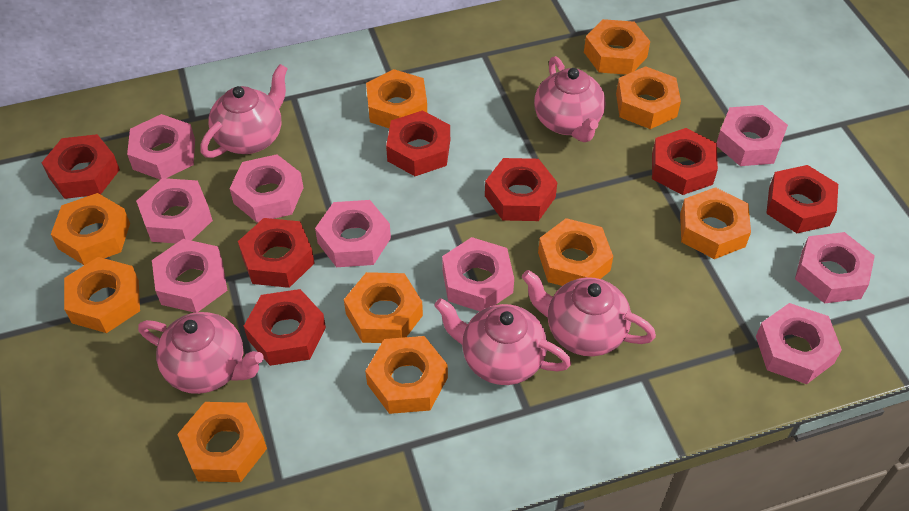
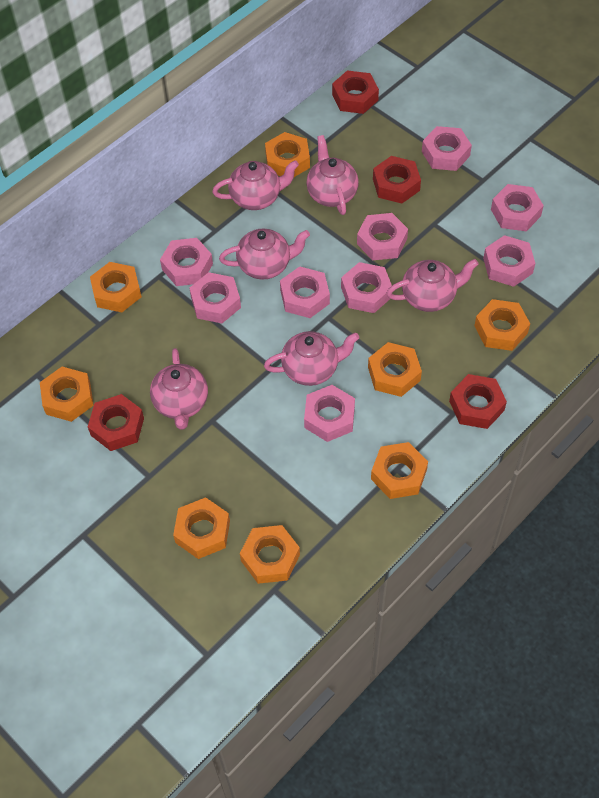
orange nut: [51,193,130,265] [64,257,140,333] [177,402,267,482] [344,272,423,343] [365,336,448,414] [366,69,427,128] [538,218,613,286] [584,19,650,75] [616,66,681,129] [680,187,751,259] = 10 -> [40,367,94,422] [90,262,142,312] [173,497,230,559] [240,525,300,584] [265,132,310,177] [368,342,422,397] [371,442,428,499] [475,299,530,351] = 8
pink teapot: [138,312,264,394] [200,64,288,158] [434,298,571,385] [522,270,656,356] [534,56,605,142] = 5 -> [150,348,208,430] [212,160,299,210] [219,229,310,280] [264,331,359,386] [306,135,359,215] [386,259,479,312] = 6
red nut: [41,134,120,199] [238,218,314,288] [244,289,326,366] [386,110,450,176] [485,158,557,221] [652,128,718,195] [766,165,838,233] = 7 -> [88,394,144,451] [332,70,379,114] [373,156,421,204] [449,374,507,429] = 4

